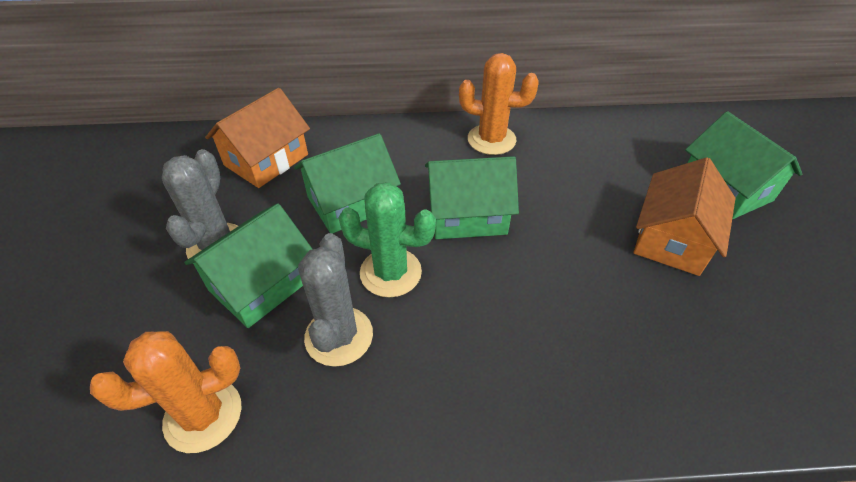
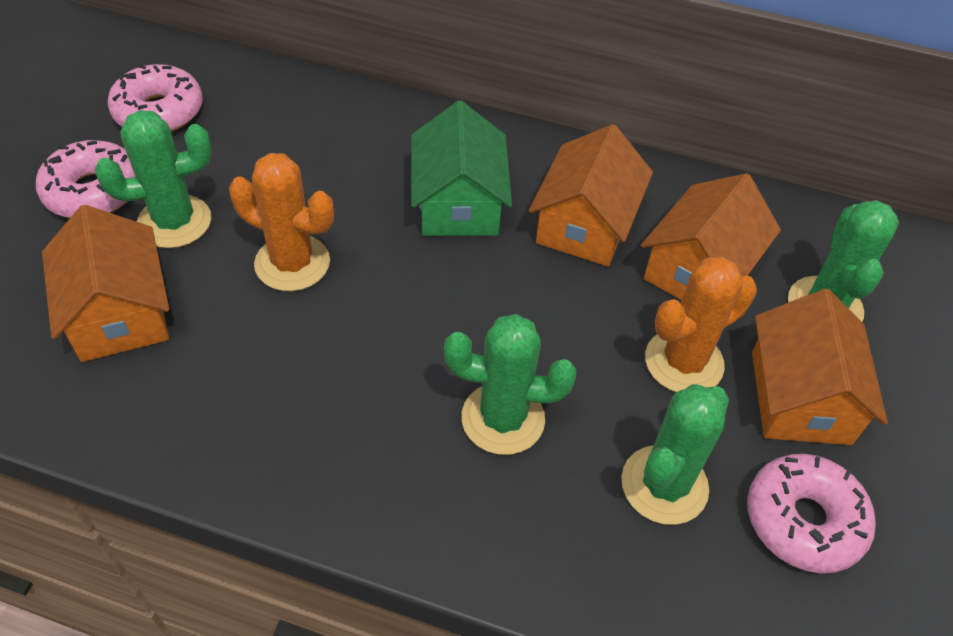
green cactus: [339,182,436,297] = 1 -> [95,110,212,248] [444,314,576,455] [621,384,729,525] [788,200,899,321] = 4
green house: [184,204,312,328] [294,133,401,234] [425,156,519,239] [685,111,802,219] = 4 -> [411,101,512,236] = 1
grey cactus: [162,149,238,259] [298,233,373,367] = 2 -> none = 0
orange house: [205,88,310,188] [634,157,736,276] = 2 -> [42,205,169,362] [529,124,653,266] [641,173,781,300] [752,289,888,445] = 4
pink donut: none = 0 -> [36,140,135,218] [108,64,203,132] [747,454,876,573] = 3

